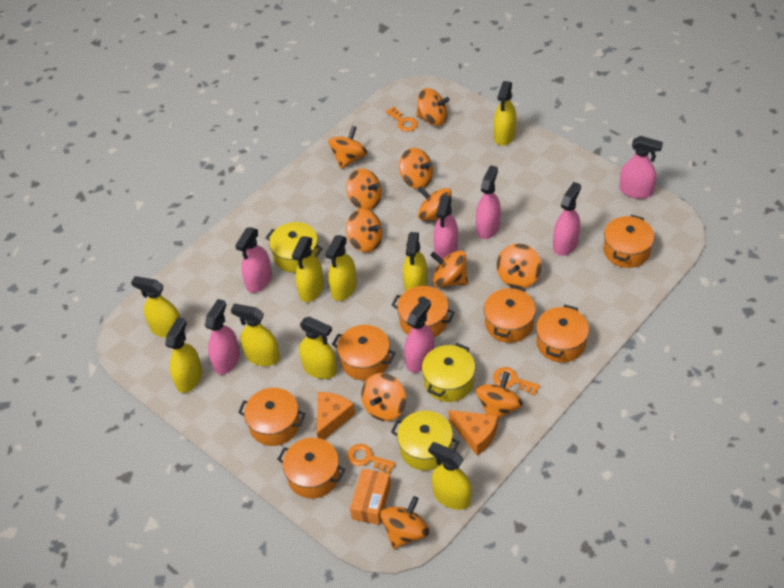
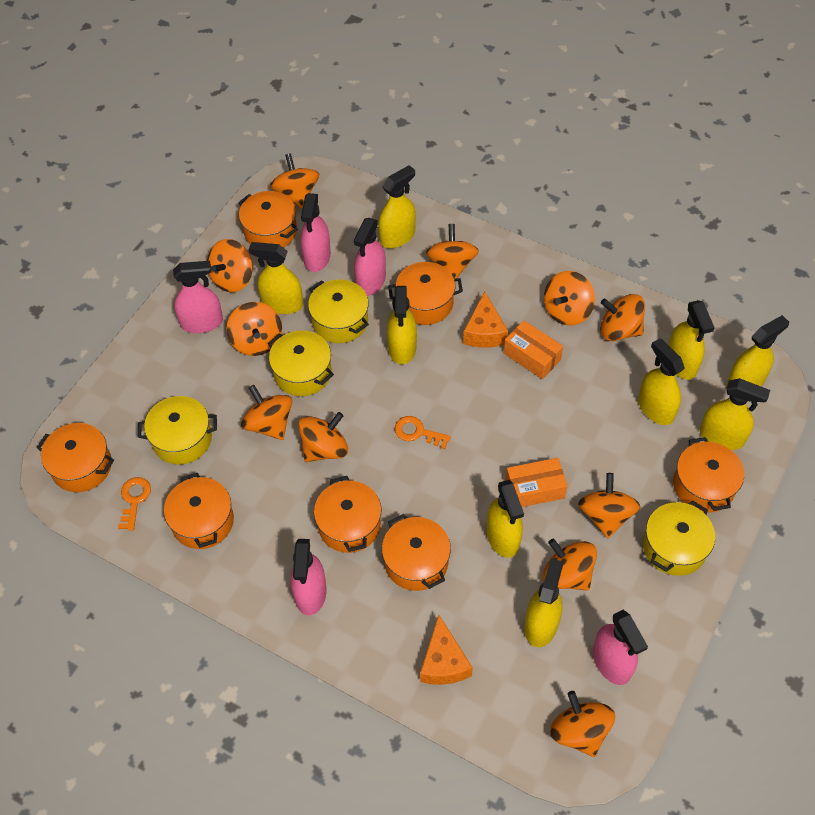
orange box: [350,469,391,525] = 1 -> [504,320,563,379] [505,458,567,507] = 2
orange key: [347,444,395,474] [386,107,418,132] [493,367,540,396] = 3 -> [118,477,151,530] [395,416,451,449] = 2
pink spray bottle: [205,299,240,375] [235,227,272,293] [404,297,434,373] [433,195,458,259] [476,165,501,239] [553,182,581,256] [619,136,663,199] = 7 -> [173,261,223,333] [291,539,327,615] [300,193,331,272] [354,218,386,296] [593,610,648,685] = 5
yellow pot: [266,222,323,273] [391,411,459,471] [422,343,475,402] = 3 -> [138,396,217,464] [268,330,334,396] [308,279,369,343] [643,500,715,576] = 4

